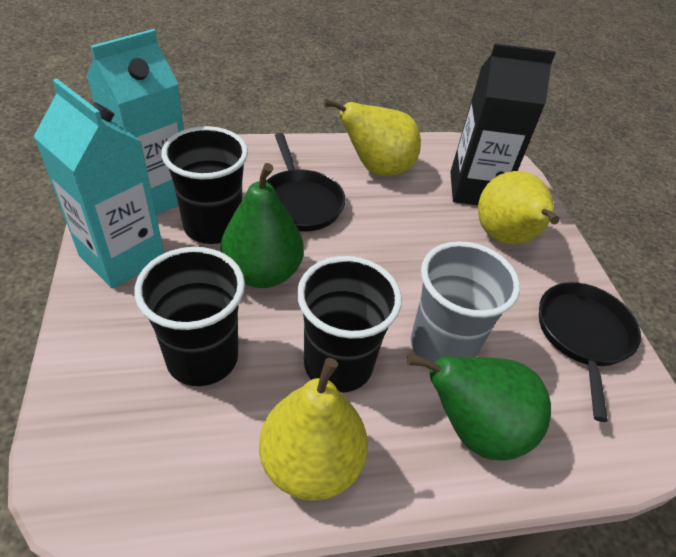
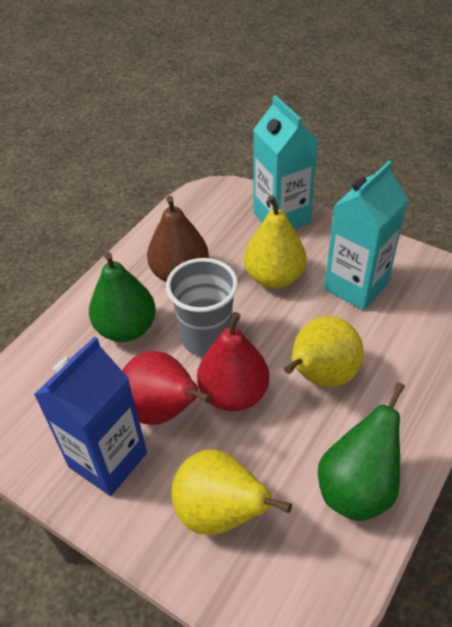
black carton: [450,43,556,205] = 1 -> none = 0
black cup: [135,247,245,386] [161,126,248,244] [297,256,402,393] = 3 -> none = 0
black pan: [266,133,346,232] [539,282,641,422] = 2 -> none = 0
blue carton: none = 0 -> [34,336,147,496] = 1
brown pear: none = 0 -> [147,196,209,282] = 1
red pear: none = 0 -> [122,351,211,425] [197,312,269,411] = 2

